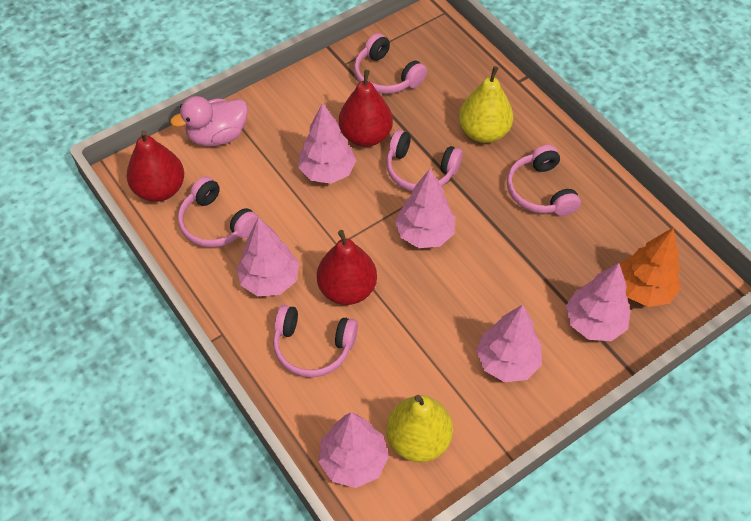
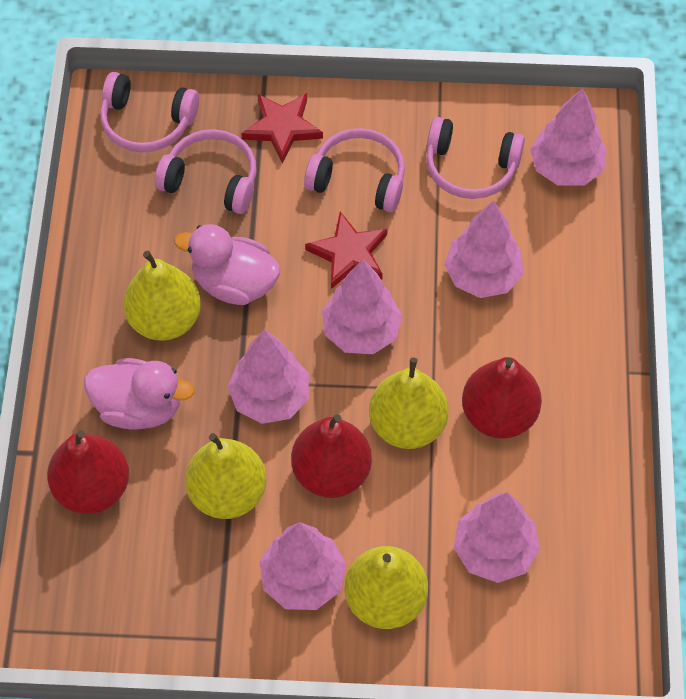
orange tree: [620,227,681,307] = 1 -> none = 0
pink duck: [170,96,248,147] = 1 -> [84,358,195,430] [174,224,281,305] = 2
pink headphones: [178,176,258,247] [273,305,358,378] [354,33,427,94] [386,130,463,191] [507,145,581,216] = 5 -> [100,72,199,153] [155,129,257,214] [304,128,405,212] [426,117,525,199] = 4
red star: none = 0 -> [241,93,323,164] [305,211,388,289] = 2
yellow pear: [386,395,453,462] [459,66,513,143] = 2 -> [123,251,201,341] [185,433,267,519] [344,546,428,629] [369,358,448,449] = 4

